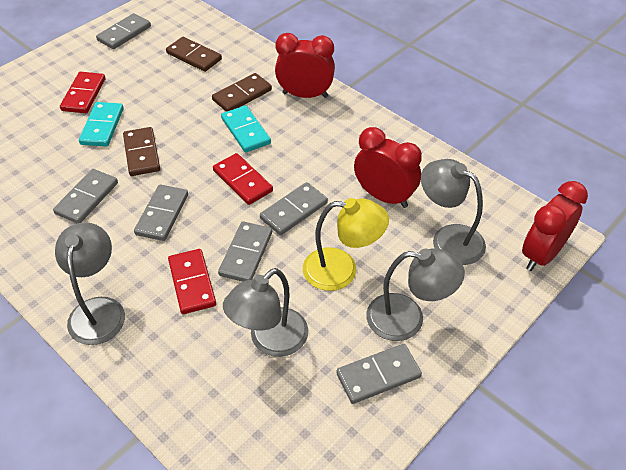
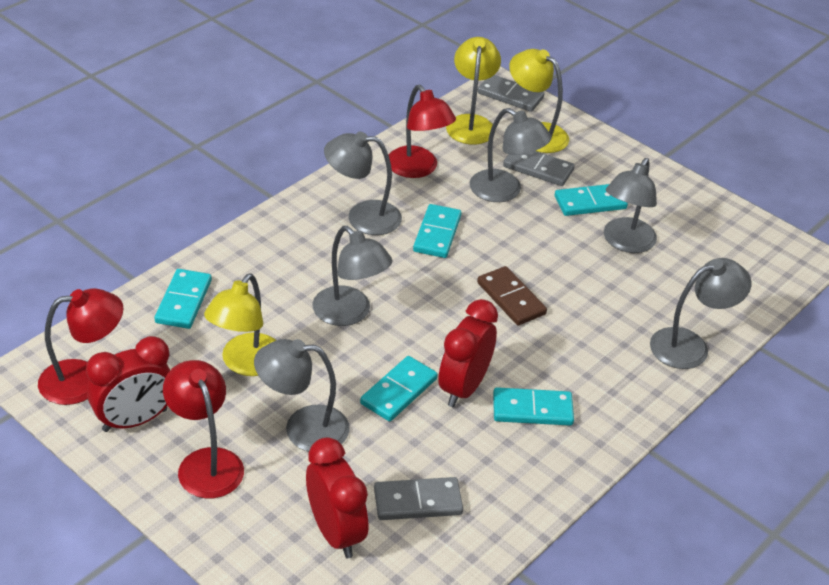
brown domino: [123,127,160,176] [166,37,222,72] [212,73,272,112] = 3 -> [477,266,547,325] = 1
grey domino: [53,169,118,224] [96,13,151,49] [134,185,188,241] [218,221,272,282] [260,182,328,235] [336,344,422,404] = 6 -> [374,477,463,520] [477,75,544,112] [503,151,575,186] = 3
grey lamp: [55,222,125,345] [223,268,308,357] [366,248,465,341] [421,159,486,265] = 4 -> [254,339,350,452] [312,226,393,326] [324,132,402,235] [470,108,552,202] [604,158,657,253] [650,258,752,369] = 6
red domino: [60,72,105,113] [168,249,216,314] [213,153,273,205] = 3 -> none = 0
red lamp: none = 0 -> [38,288,123,405] [163,360,244,499] [389,85,456,178] = 3
turquoise domino: [79,102,124,147] [221,105,271,153] = 2 -> [154,269,212,329] [360,356,438,422] [413,204,462,258] [493,387,574,426] [555,184,628,216] = 5
yellow lamp: [303,198,389,291] = 1 -> [204,273,276,376] [446,37,501,145] [509,49,569,153] = 3

